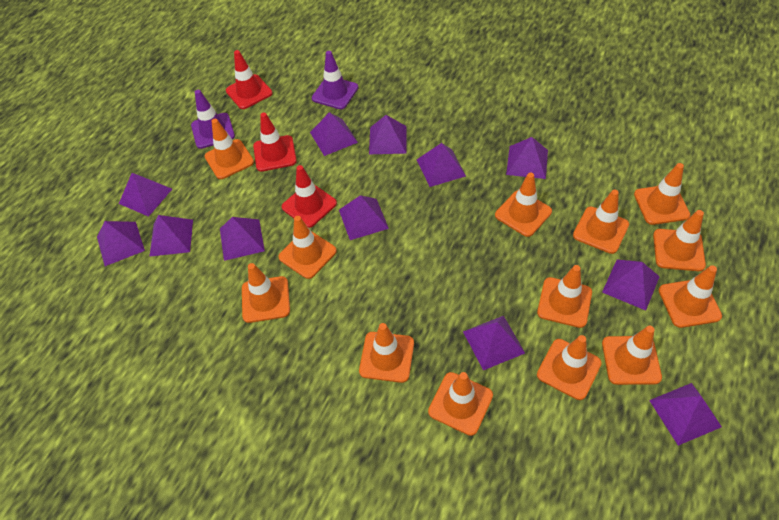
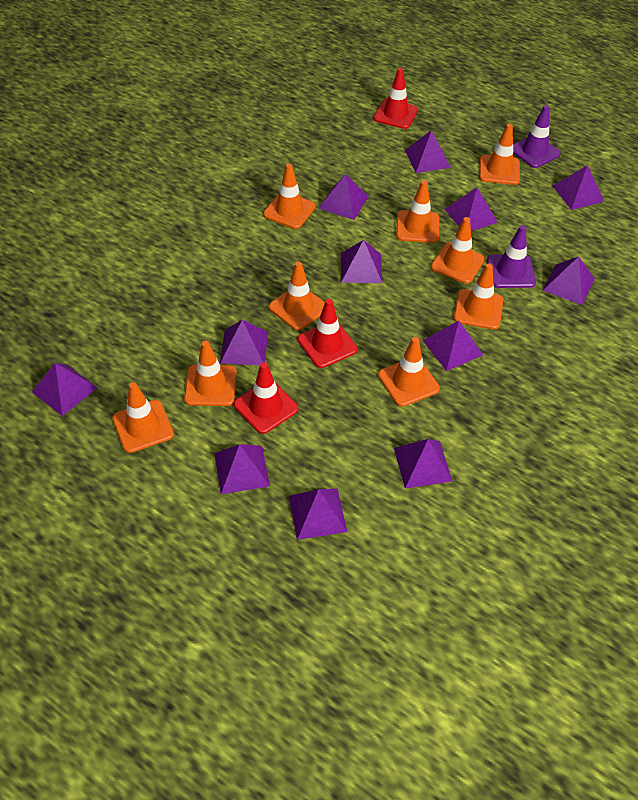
orange traffic cone: [205,119,254,179] [242,263,290,323] [278,216,337,279] [359,323,414,383] [428,372,493,436] [495,173,552,237] [537,265,592,328] [537,335,602,400] [573,189,629,254] [602,326,662,385] [634,163,690,225] [653,210,706,271] [659,265,722,328] = 13 -> [112,382,174,453] [184,341,237,406] [263,164,316,229] [269,261,325,330] [378,337,440,407] [396,180,439,243] [431,217,485,284] [454,263,503,330] [479,124,520,185] = 9

